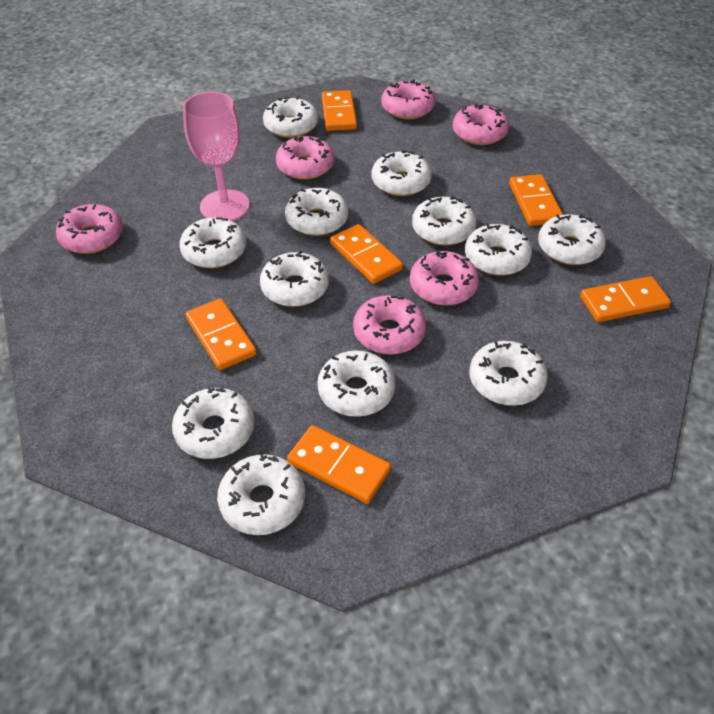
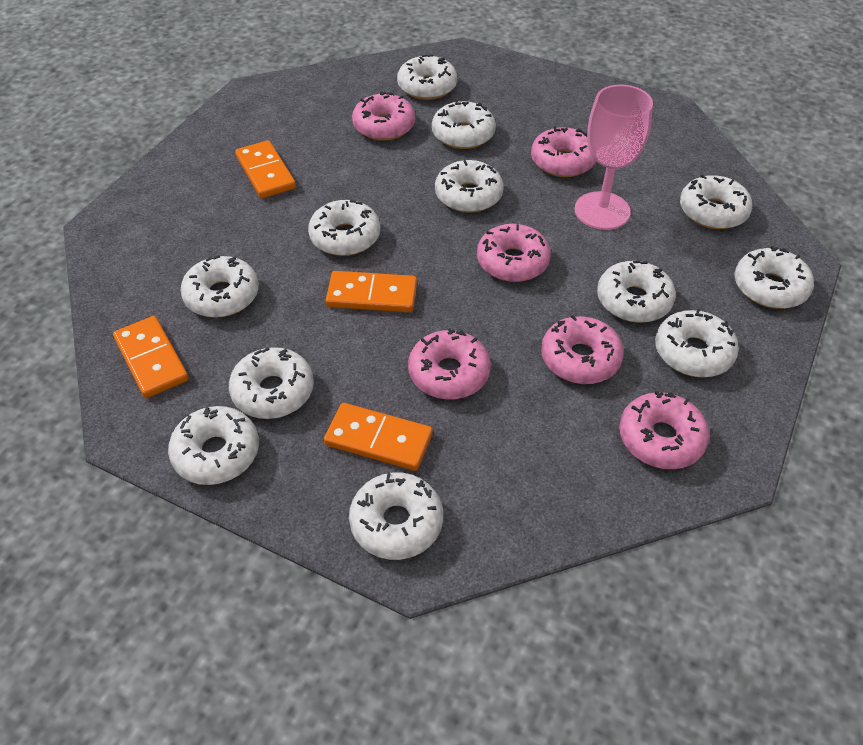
orange domino: [186,298,257,370] [287,425,391,504] [322,90,357,131] [330,224,403,284] [509,174,563,226] [580,276,671,322] = 6 -> [113,316,189,398] [235,140,296,199] [324,403,433,471] [326,271,417,312] = 4

